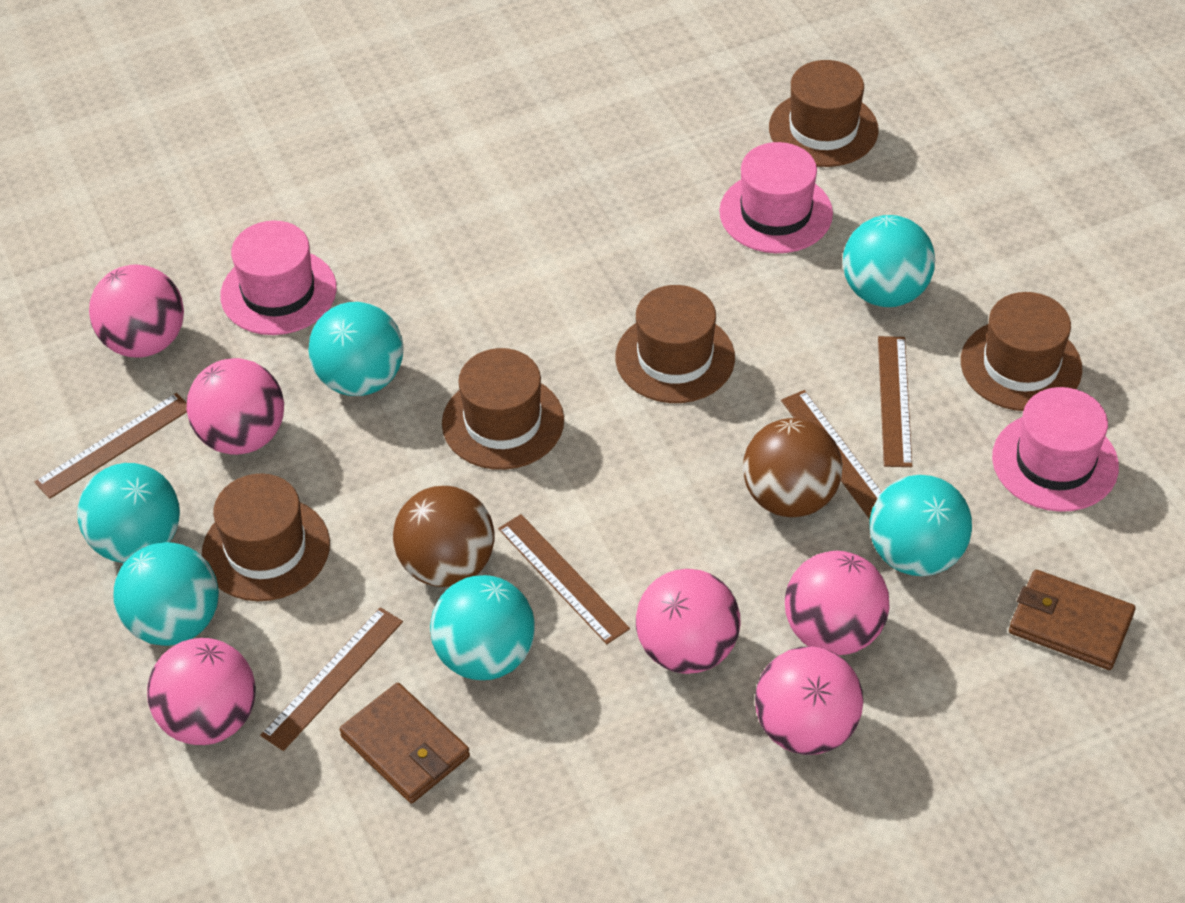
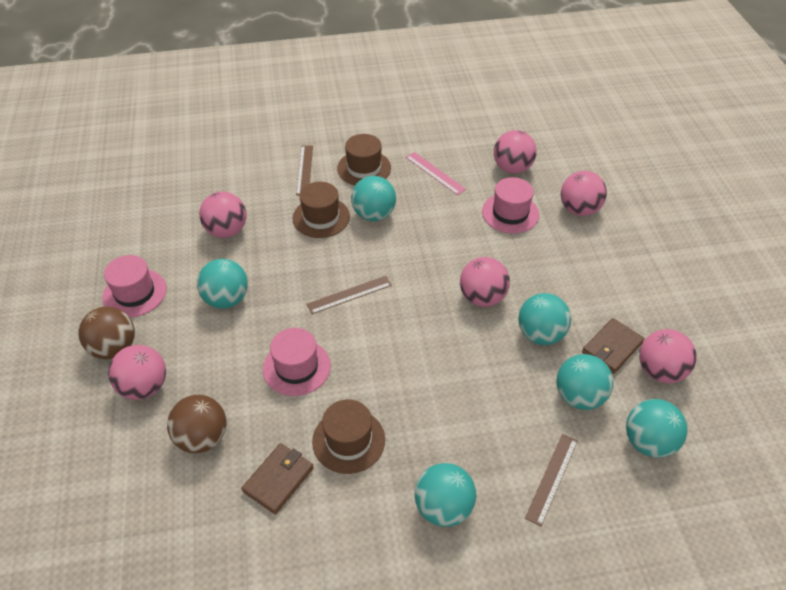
brown hat: [202,473,330,601] [442,348,564,470] [615,285,735,403] [769,60,879,167] [961,292,1082,411] = 5 -> [292,182,350,238] [312,399,385,474] [337,134,391,185] = 3
brown ruler: [34,393,187,499] [260,607,403,751] [498,514,630,644] [781,390,882,519] [878,336,912,467] = 5 -> [296,145,313,196] [307,276,392,314] [525,434,578,526] = 3
pink ruler: none = 0 -> [406,152,466,195] = 1

